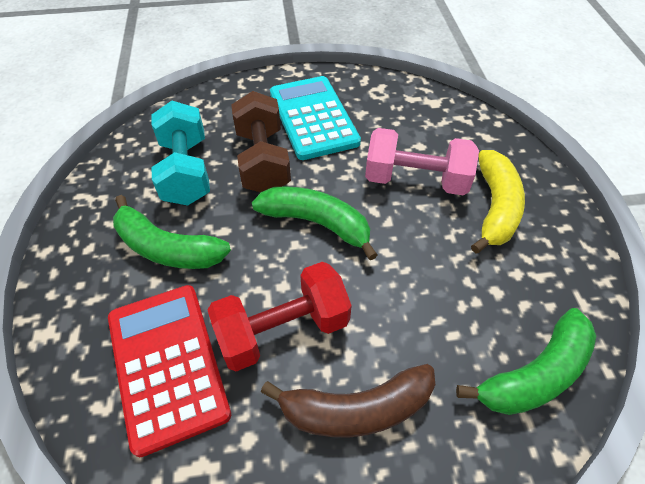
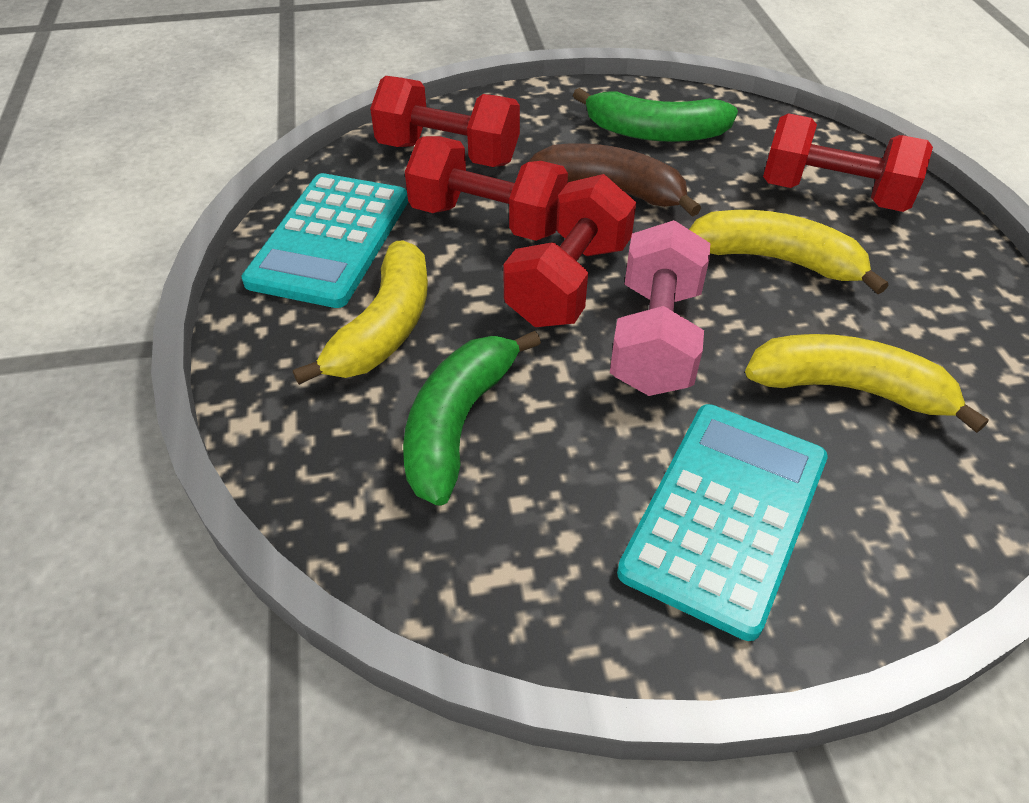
brown dumbbell: [231,91,291,192] = 1 -> none = 0
green banana: [113,195,231,269] [252,186,378,260] [456,308,596,415] = 3 -> [403,331,541,506] [573,88,738,142] = 2
red calculator: [108,285,231,457] = 1 -> none = 0
red dumbbell: [208,262,352,371] = 1 -> [370,76,520,167] [405,136,568,241] [503,174,636,327] [763,113,933,212] = 4
turquoise calculator: [270,76,361,160] = 1 -> [241,173,408,308] [617,404,828,641] = 2
turquoise dumbbell: [151,101,210,205] = 1 -> none = 0
yellow banana: [471,150,525,253] = 1 -> [293,241,428,385] [689,210,888,294] [745,334,989,433] = 3

